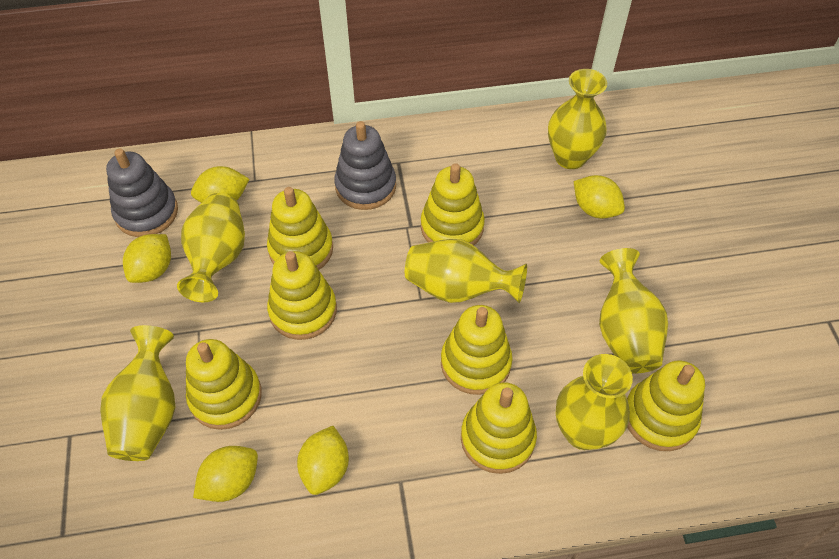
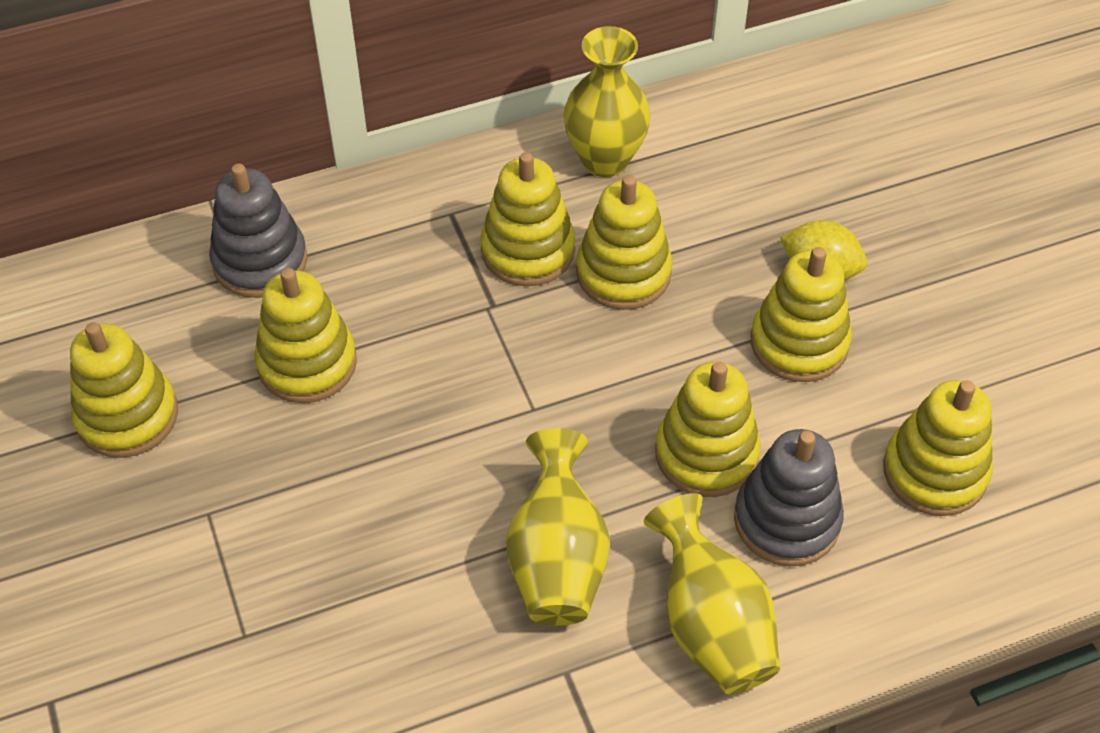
yellow lemon: [123,234,171,283] [191,166,249,203] [193,446,258,502] [297,426,349,495] [574,175,625,219] = 5 -> [780,220,867,280] = 1
yellow vase: [100,325,176,461] [177,193,245,302] [405,239,527,303] [548,69,607,169] [556,354,633,450] [599,248,668,373] = 6 -> [506,428,610,626] [564,26,651,177] [644,493,780,694] = 3

